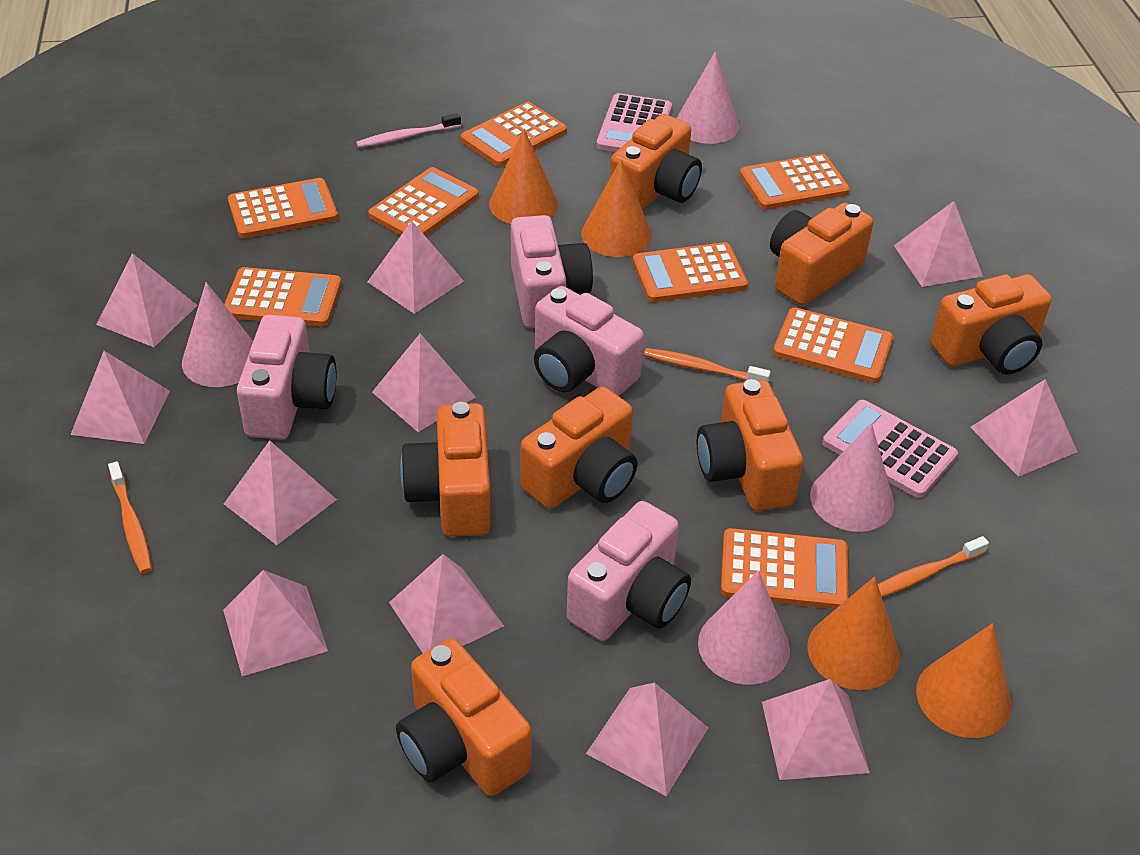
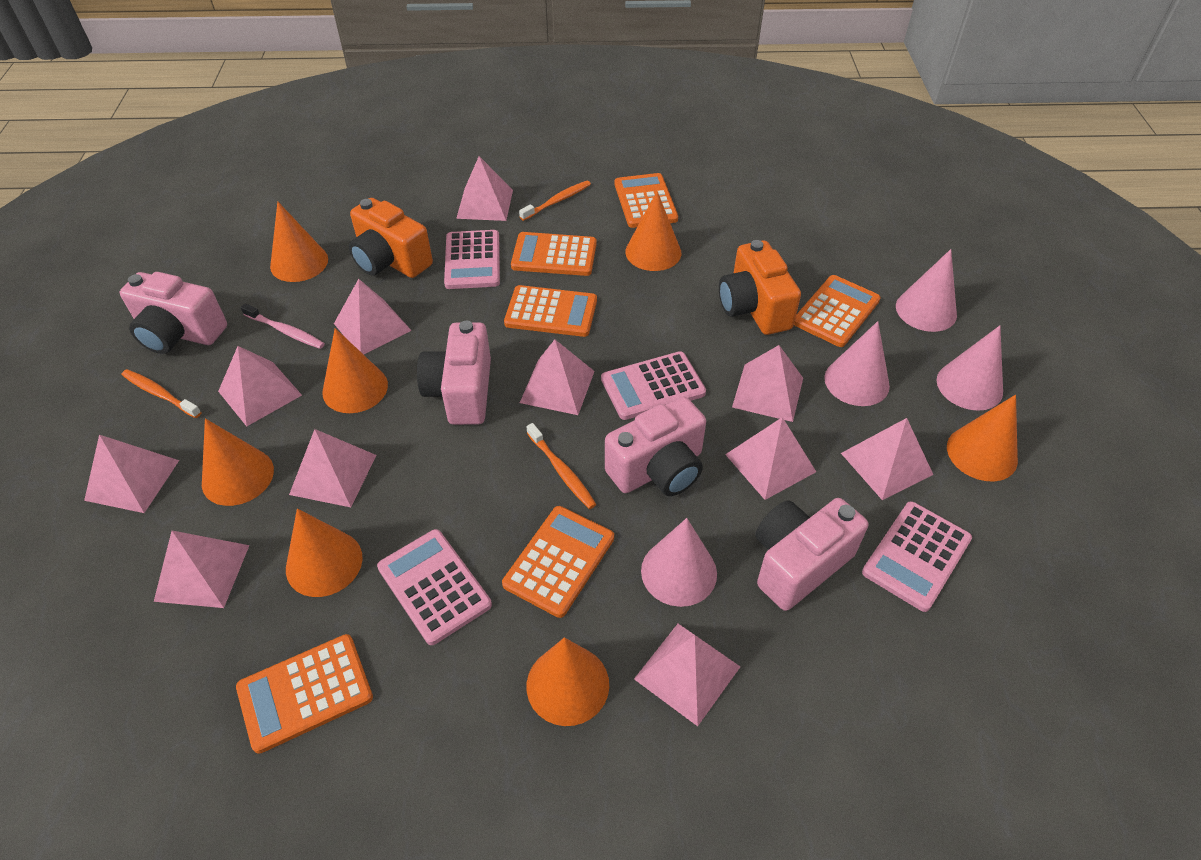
orange calculator: [224,267,341,327] [228,178,338,238] [368,167,479,236] [461,102,567,167] [633,242,748,302] [721,528,849,609] [740,154,850,210] [773,307,893,383] = 8 -> [236,634,373,754] [502,506,614,618] [504,285,597,337] [511,232,597,276] [615,173,678,228] [794,275,881,347] = 6
orange camera: [396,638,532,796] [400,402,491,537] [520,386,638,509] [610,114,702,211] [697,379,803,511] [770,203,873,306] [930,275,1052,374] = 7 -> [349,198,433,278] [719,240,801,335] = 2
orange cone: [489,129,558,224] [581,159,652,257] [807,576,900,690] [916,623,1011,738] = 4 -> [202,418,274,506] [270,201,328,282] [286,509,363,597] [322,328,388,413] [527,637,609,726] [625,191,681,271] [947,395,1018,481] = 7
pink calculator: [596,93,672,152] [822,400,958,498] = 2 -> [377,529,492,645] [444,230,500,289] [601,351,706,420] [862,501,972,612] = 4

